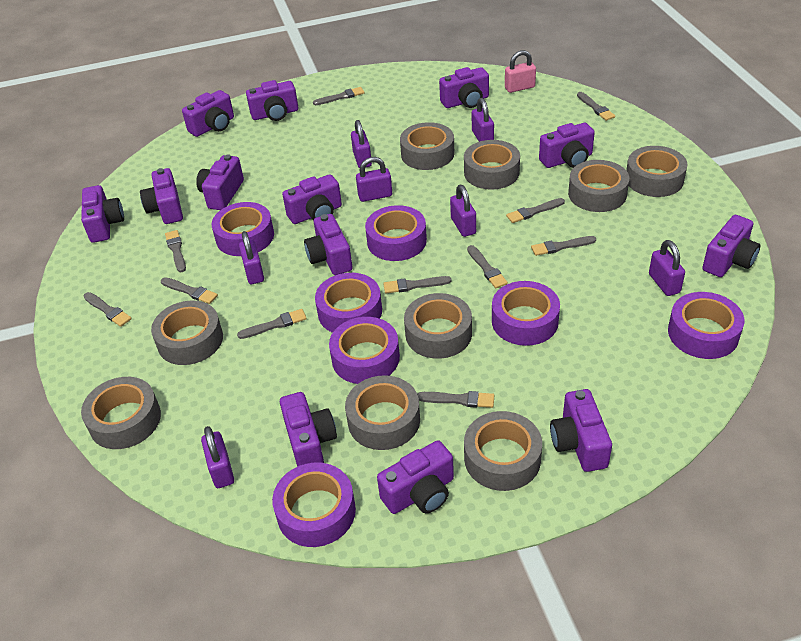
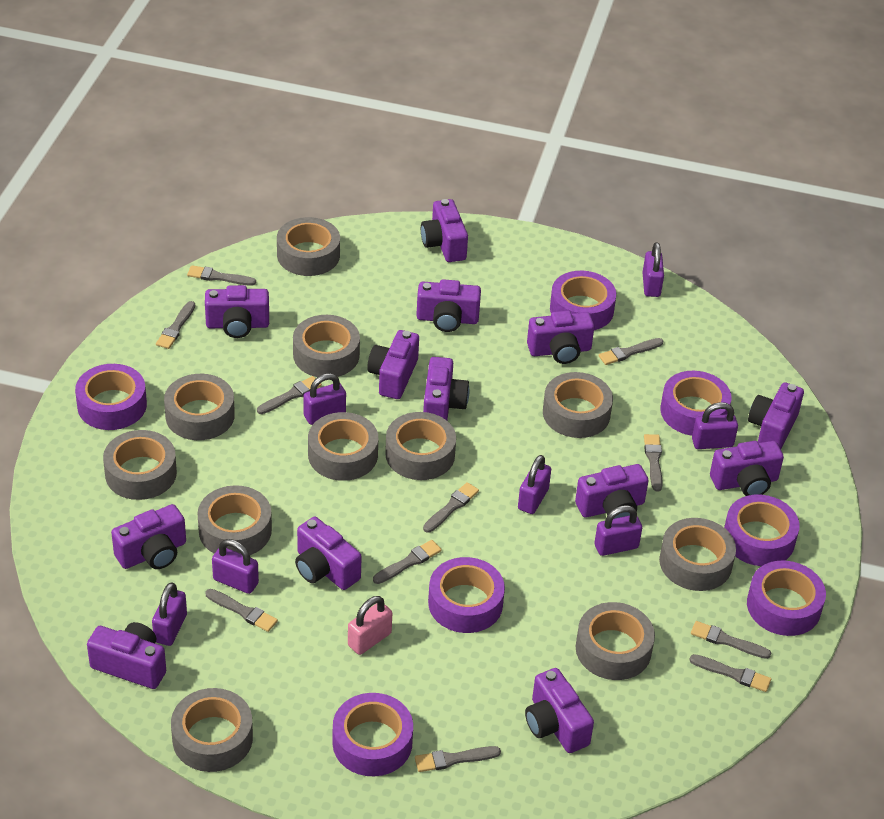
grey tape: [81,377,161,449] [151,301,223,365] [345,375,420,450] [400,122,454,170] [404,293,472,359] [464,140,520,190] [464,411,542,491] [568,160,629,212] [626,146,687,197] = 9 -> [103,430,177,500] [164,374,235,440] [171,688,253,772] [197,485,272,555] [277,217,340,276] [293,315,360,377] [308,412,378,481] [385,412,456,480] [543,372,613,438] [576,602,655,680] [659,518,736,591] = 11

